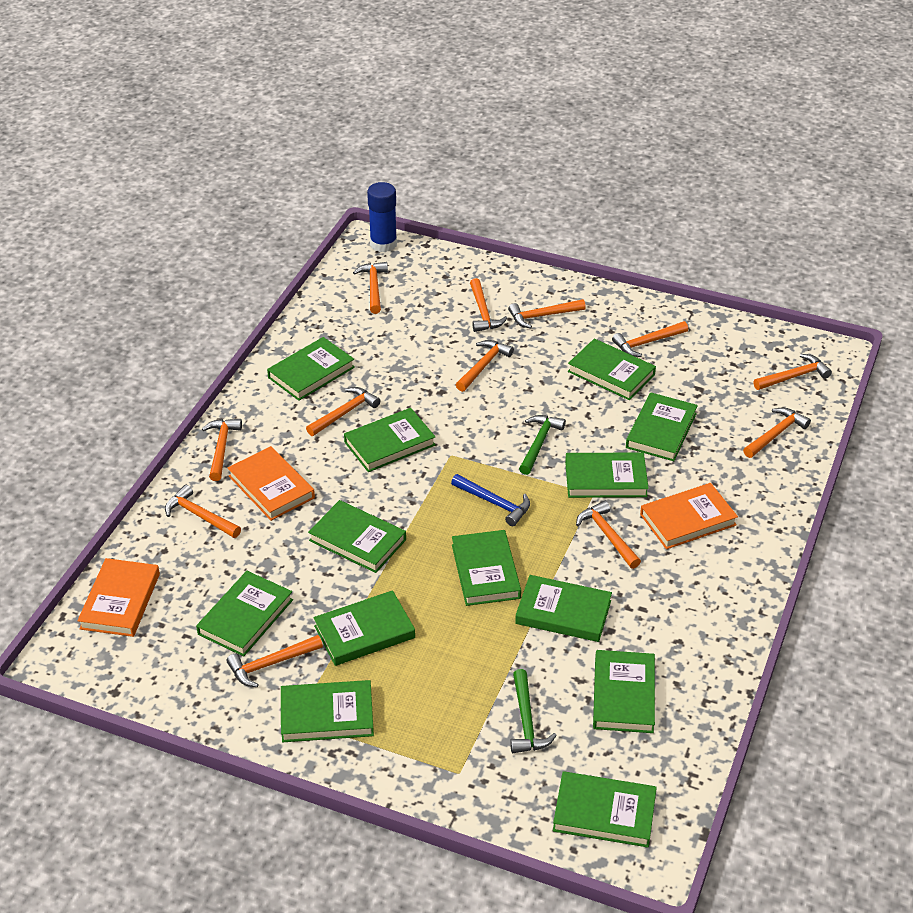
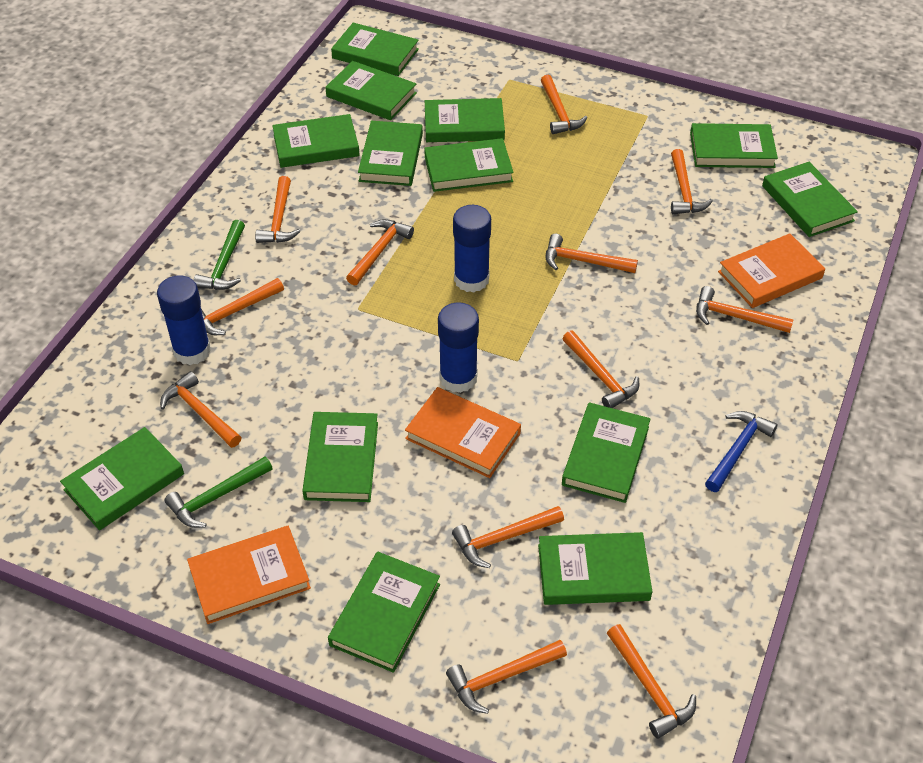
blue glue stick: [367,182,397,252] = 1 -> [157,275,211,365] [438,302,479,393] [453,205,491,293] = 3

